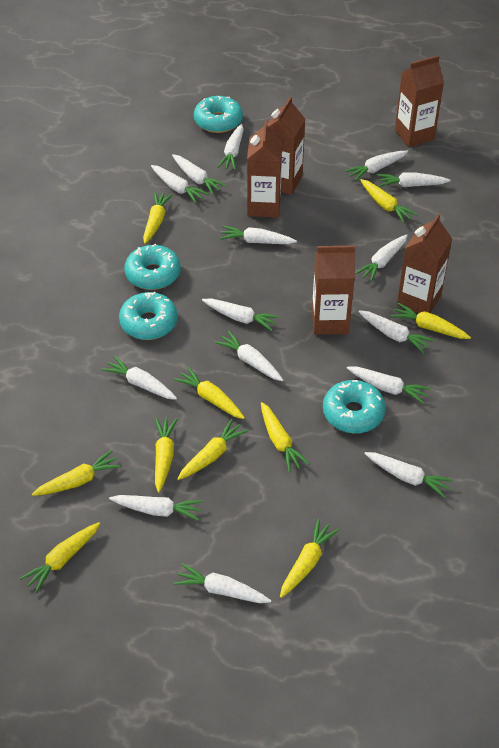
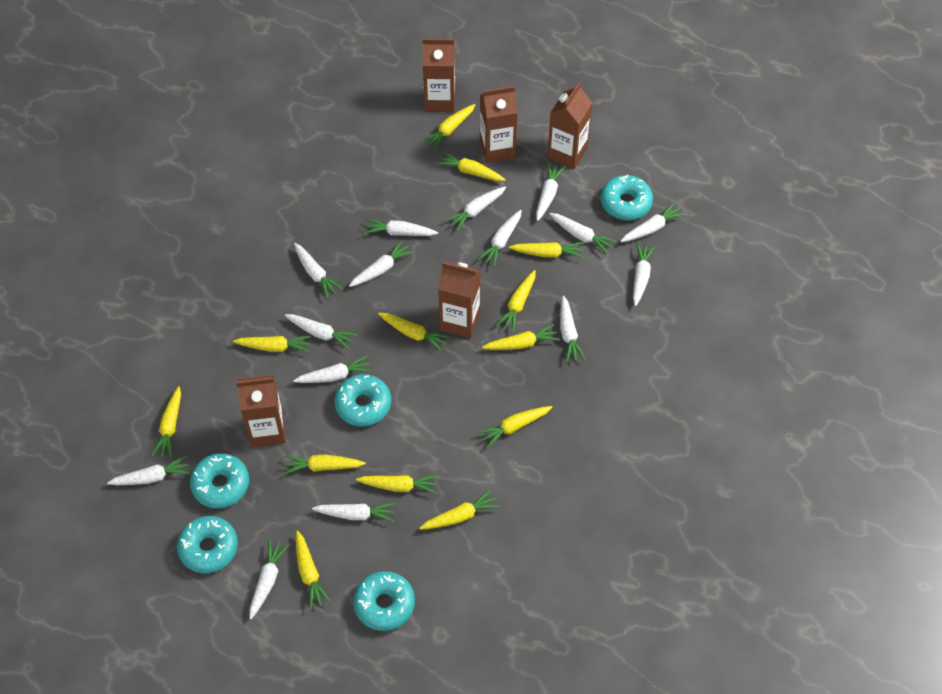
turquoise donut: [119,291,178,340] [124,244,181,290] [194,96,243,133] [323,380,386,433] = 4 -> [177,516,238,573] [190,453,249,508] [334,374,391,426] [353,571,415,631] [601,175,653,220] = 5
yellow carrot: [19,522,100,594] [32,450,122,496] [143,192,173,244] [155,418,177,493] [174,367,245,419] [177,419,248,480] [261,402,309,472] [280,519,339,598] [360,179,417,223] [391,303,471,339] = 10 -> [151,386,181,458] [233,336,311,353] [284,455,366,474] [296,530,331,609] [356,475,438,494] [378,313,450,351] [419,490,500,529] [421,104,475,151] [436,151,506,181] [477,406,552,448] [482,324,560,350] [496,270,536,332] [509,242,584,258] = 13

